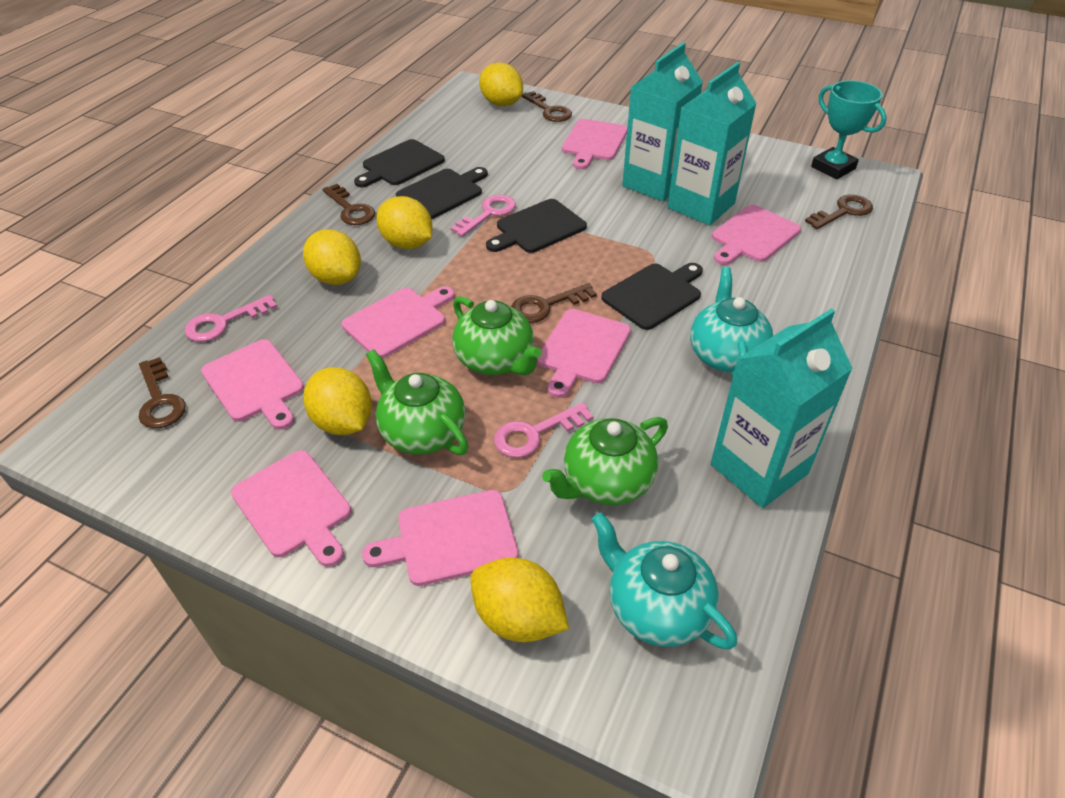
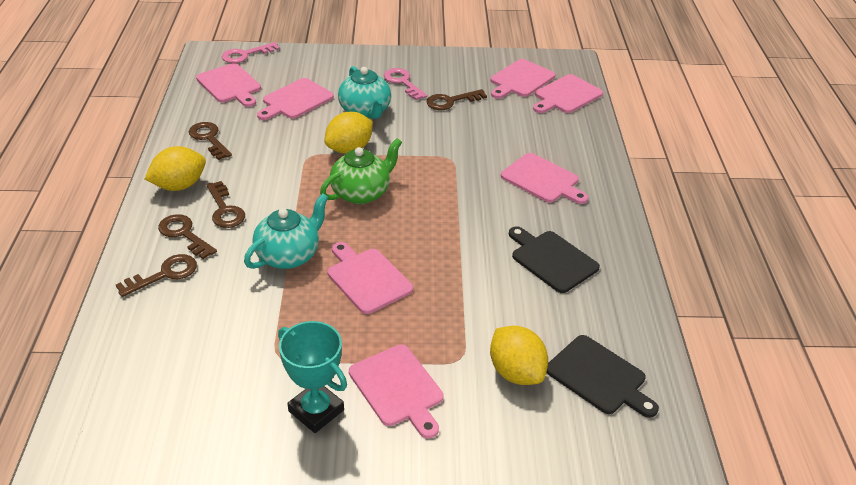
black cutting board: [354,139,445,187] [396,167,488,219] [486,199,587,253] [601,263,703,330] = 4 -> [509,226,600,293] [546,335,659,418] = 2
green teapot: [366,349,469,455] [452,296,542,375] [542,417,668,505] = 3 -> [320,138,402,204] = 1
pink key: [185,295,277,342] [450,195,516,237] [494,402,593,458] = 3 -> [222,42,280,63] [384,68,427,100] = 2
turquoise carton: [622,42,703,201] [668,62,757,225] [711,308,853,508] = 3 -> none = 0
yellow lemon: [303,229,361,285] [303,367,372,435] [377,196,433,249] [470,558,569,642] [479,62,523,106] = 5 -> [145,146,206,191] [325,112,373,154] [490,326,548,385] = 3

